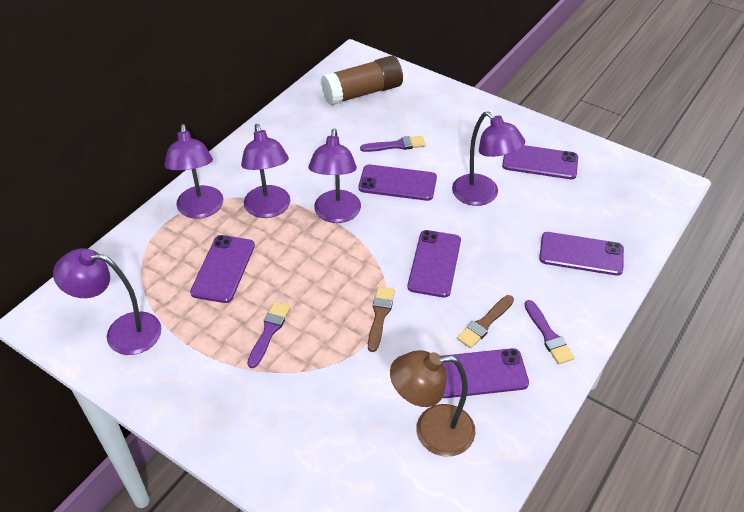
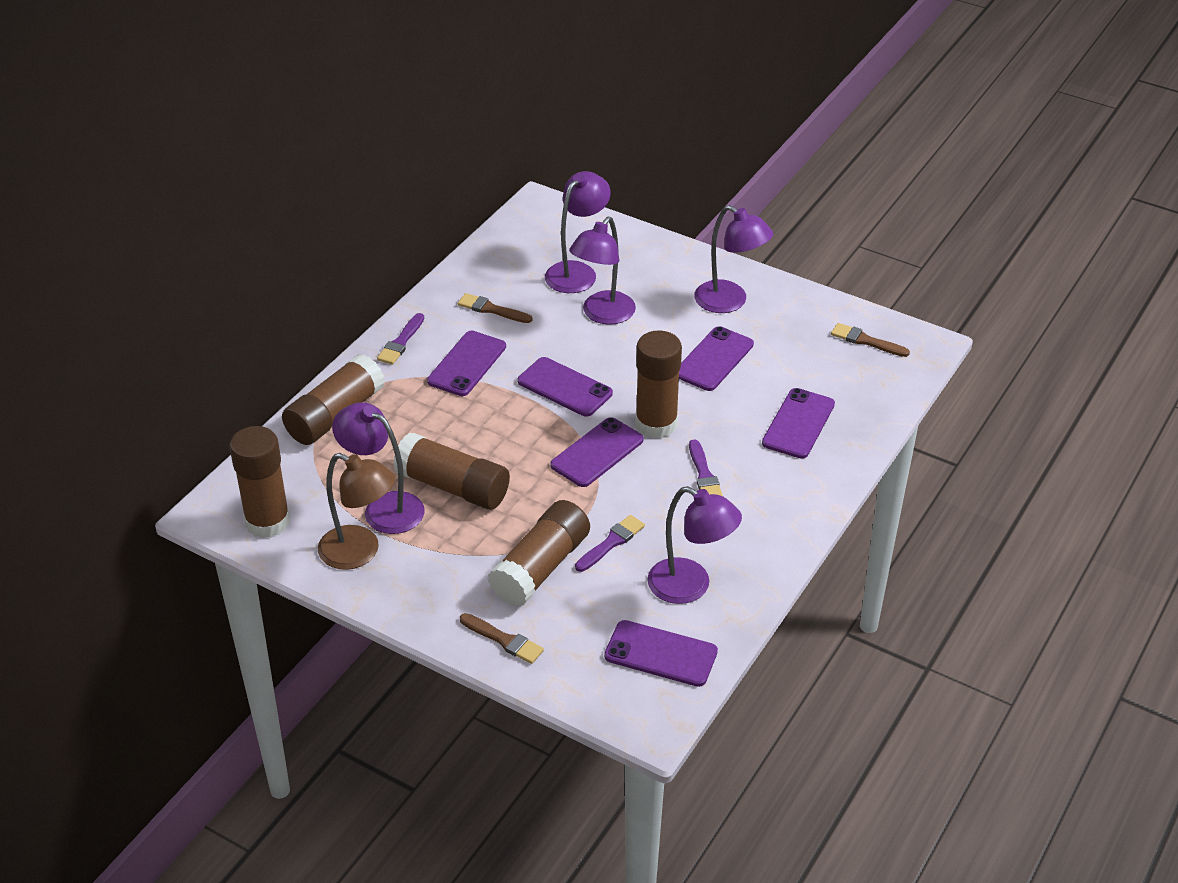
brown brush: [368,286,395,352] [457,295,514,348] = 2 -> [458,293,532,323] [460,613,544,664] [831,323,910,357] = 3
brown glue stick: [321,56,403,105] = 1 -> [230,426,290,538] [282,354,385,445] [393,432,510,510] [488,500,590,607] [635,330,682,439] = 5

